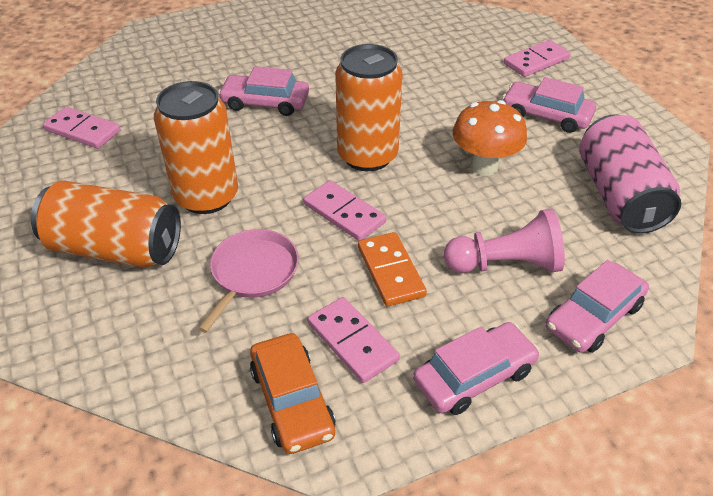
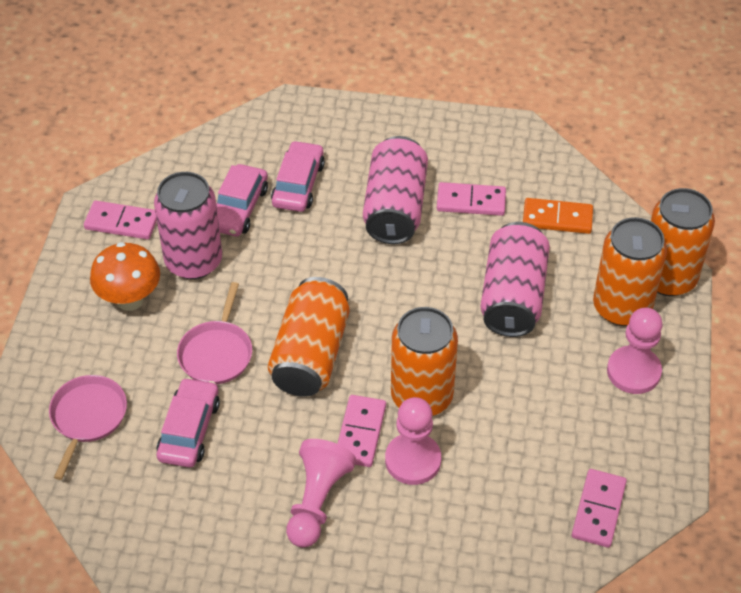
orange can: [31,181,181,268] [154,81,238,214] [335,44,403,171] = 3 -> [268,277,350,397] [391,307,458,416] [593,217,667,326] [651,188,715,296] = 4
orange car: [250,333,335,454] = 1 -> none = 0
pink can: [579,114,681,234] = 1 -> [154,172,222,279] [363,136,428,244] [480,222,550,337] = 3
pink car: [218,66,309,116] [413,322,540,415] [502,77,596,133] [546,260,649,353] = 4 -> [156,377,220,467] [216,164,268,236] [271,141,325,212] = 3
pink pan: [198,229,299,333] = 1 -> [49,375,127,480] [177,282,252,384] = 2
pink pawn: [444,209,565,273] = 1 -> [286,439,356,548] [385,397,441,485] [607,308,663,394] = 3

